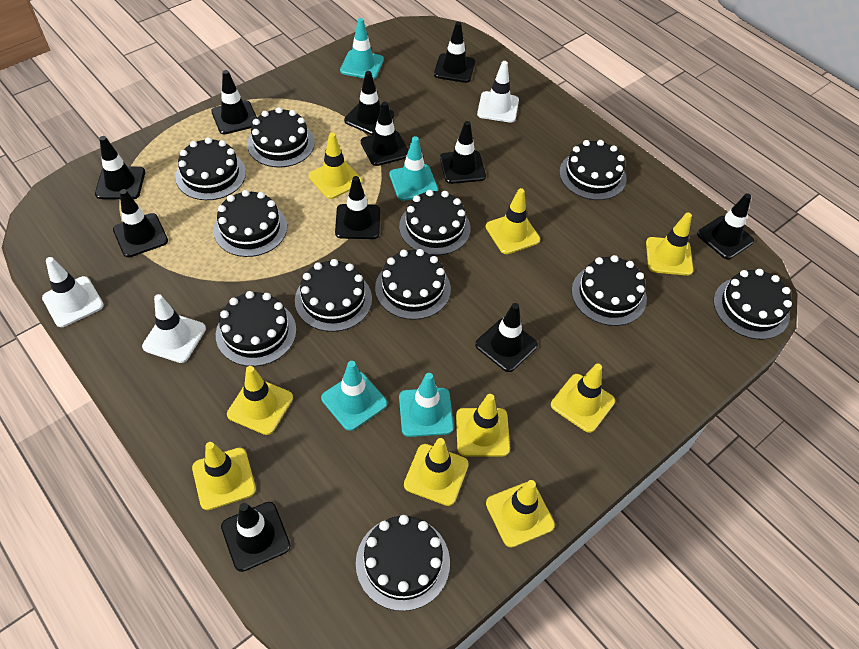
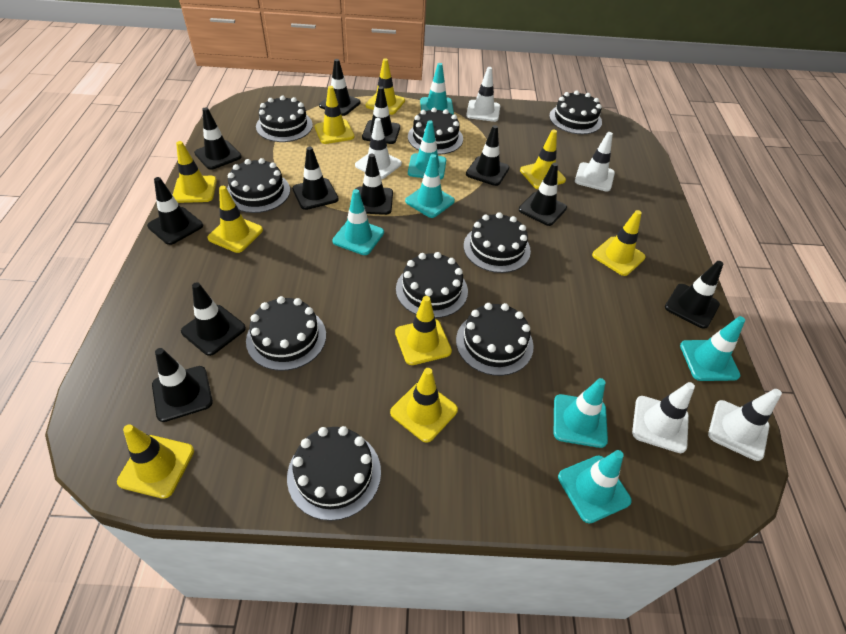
black cake: [175,137,246,200] [213,190,287,257] [216,291,296,367] [247,107,315,167] [295,259,372,332] [356,515,450,611] [375,249,451,320] [399,190,471,255] [559,140,626,200] [572,255,647,326] [714,269,792,340] = 11 -> [227,158,290,213] [246,296,326,371] [256,95,313,142] [287,426,381,521] [396,252,468,318] [408,108,463,155] [456,303,534,376] [464,212,531,273] [549,91,602,134] = 9
turquoise traffic cone: [321,361,387,431] [340,18,384,80] [389,136,438,201] [399,373,454,437] = 4 -> [332,189,384,255] [405,154,455,218] [408,120,446,180] [420,63,454,115] [554,378,608,448] [558,450,632,524] [680,316,745,381] = 7
white traffic cone: [42,257,104,327] [142,294,206,363] [477,61,519,123] = 3 -> [355,118,402,179] [466,67,500,122] [575,132,615,191] [632,382,695,453] [708,389,782,461] = 5

